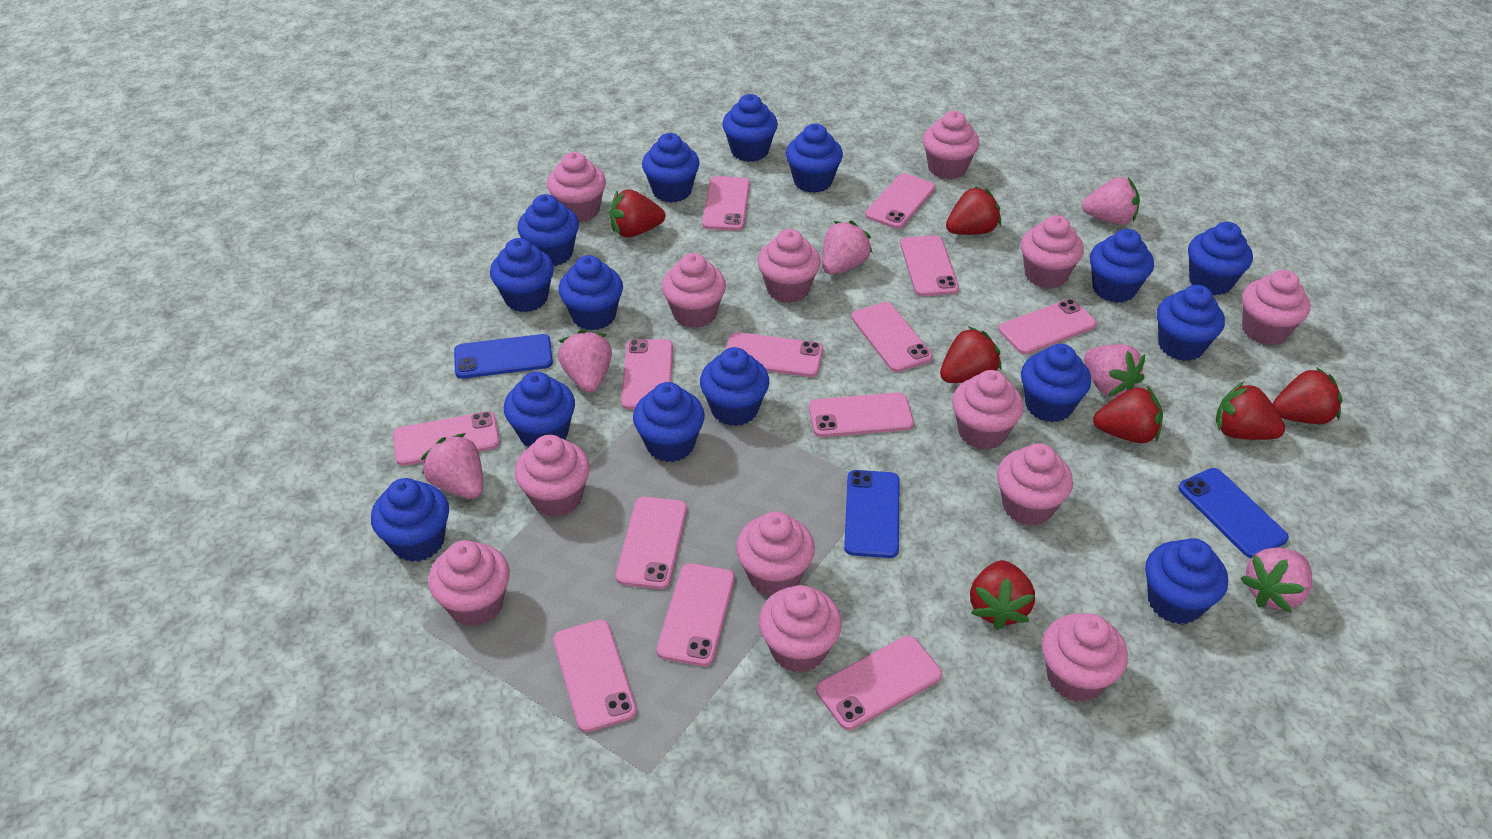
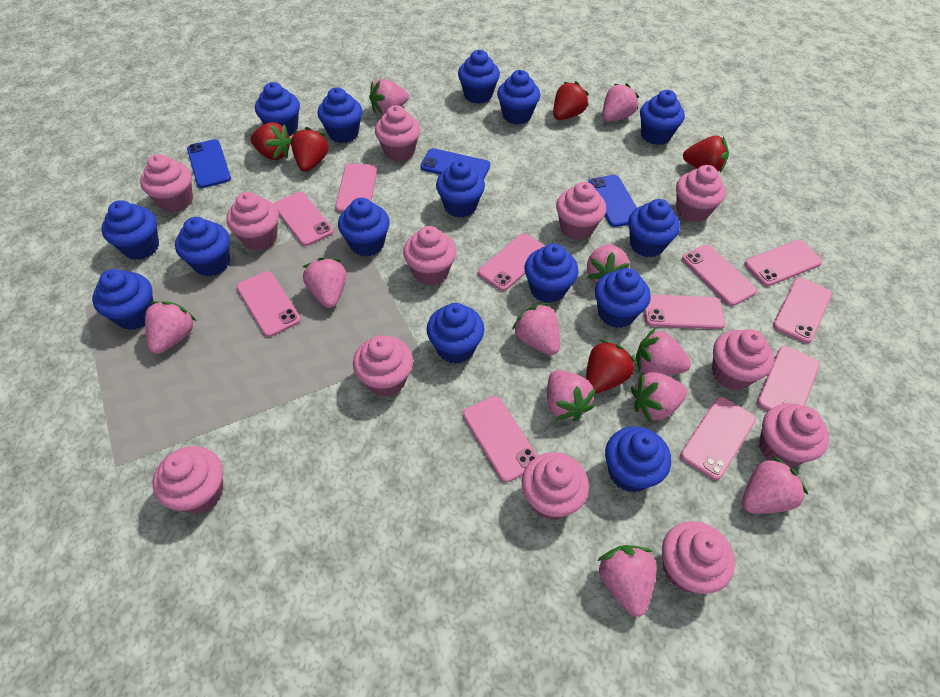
pink cupcake: [428,540,510,626] [515,435,590,517] [547,152,606,222] [662,253,726,328] [736,511,815,596] [758,229,821,303] [759,585,842,673] [923,111,979,179] [952,370,1024,450] [997,443,1073,526] [1021,215,1084,289] [1042,614,1128,702] [1242,270,1310,345] = 13 -> [140,154,193,212] [152,446,223,514] [226,192,279,251] [353,335,413,397] [375,105,420,161] [403,226,456,285] [522,452,589,520] [556,182,606,240] [662,521,735,594] [676,165,726,222] [712,329,774,390] [759,403,829,467] = 12
pink phone: [393,411,500,466] [553,620,637,732] [616,497,687,589] [621,339,673,410] [657,563,735,666] [702,176,750,231] [726,332,823,377] [809,392,914,437] [816,636,942,730] [851,302,932,372] [865,173,935,229] [900,235,959,296] [999,299,1097,354] = 13 -> [237,271,301,337] [274,192,334,246] [335,164,377,212] [463,396,538,482] [478,234,545,291] [644,294,725,329] [680,397,756,480] [682,244,757,306] [744,240,822,286] [757,346,820,411] [773,278,832,343] = 11
pink strawberry: [421,433,483,499] [558,330,612,393] [822,221,873,275] [1082,177,1140,225] [1084,344,1145,397] [1240,548,1312,613] = 6 -> [145,301,196,354] [303,257,346,308] [369,79,409,115] [512,303,560,355] [547,370,596,421] [587,244,630,283] [597,545,657,617] [602,83,639,122] [631,372,687,422] [636,328,691,375] [742,457,808,514] = 11
red strawberry: [610,189,665,238] [940,326,1001,383] [946,186,1001,235] [970,560,1035,630] [1093,386,1163,443] [1216,382,1285,440] [1272,367,1342,424] = 7 -> [251,122,291,160] [291,127,329,172] [553,81,589,120] [586,339,636,393] [683,136,729,172] = 5

